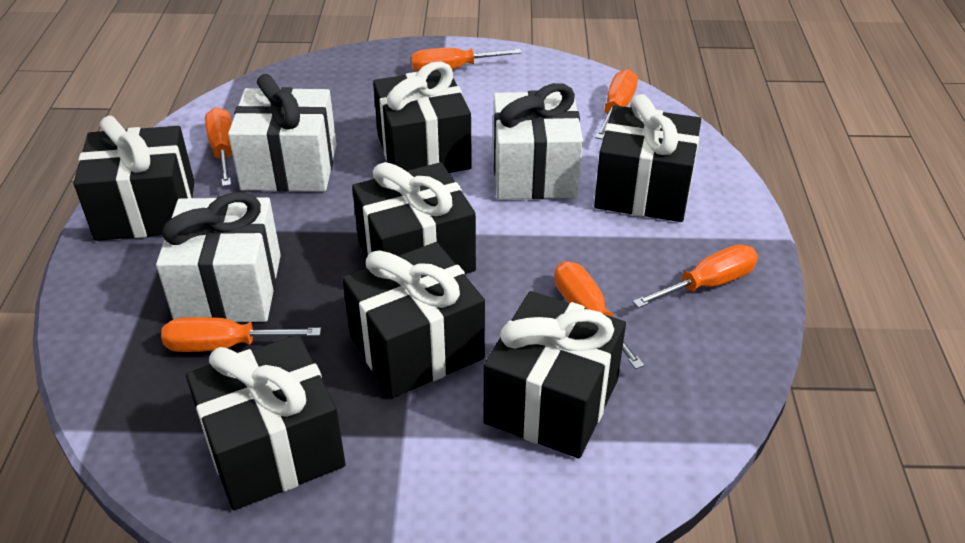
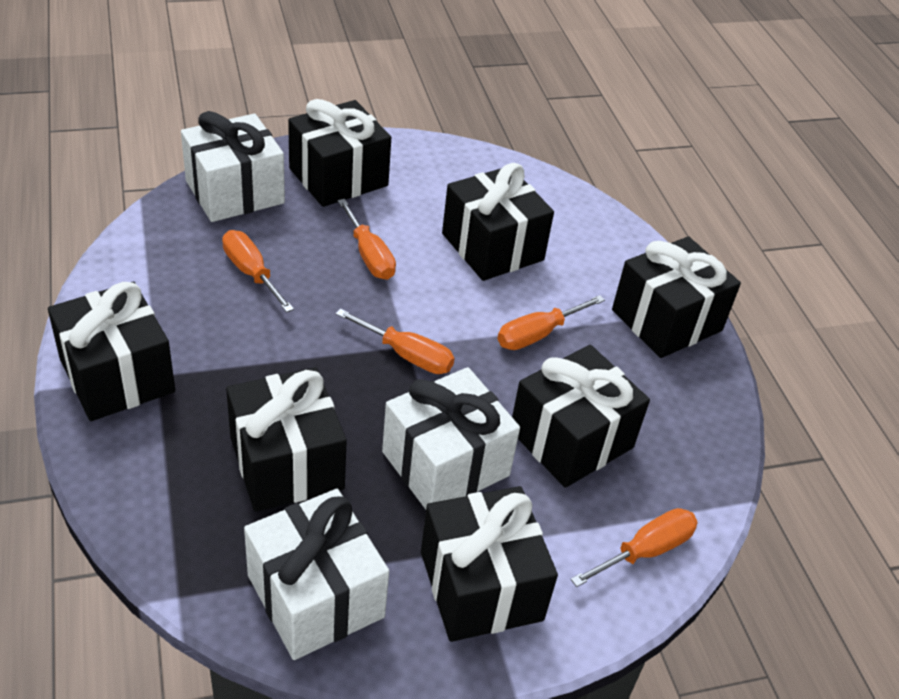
orange screwdriver: [161,317,321,352] [205,107,232,187] [411,48,522,72] [554,261,644,369] [595,69,638,140] [633,244,758,308] = 6 -> [222,230,294,313] [336,309,454,374] [338,199,396,280] [497,295,605,350] [570,508,698,587] = 5

